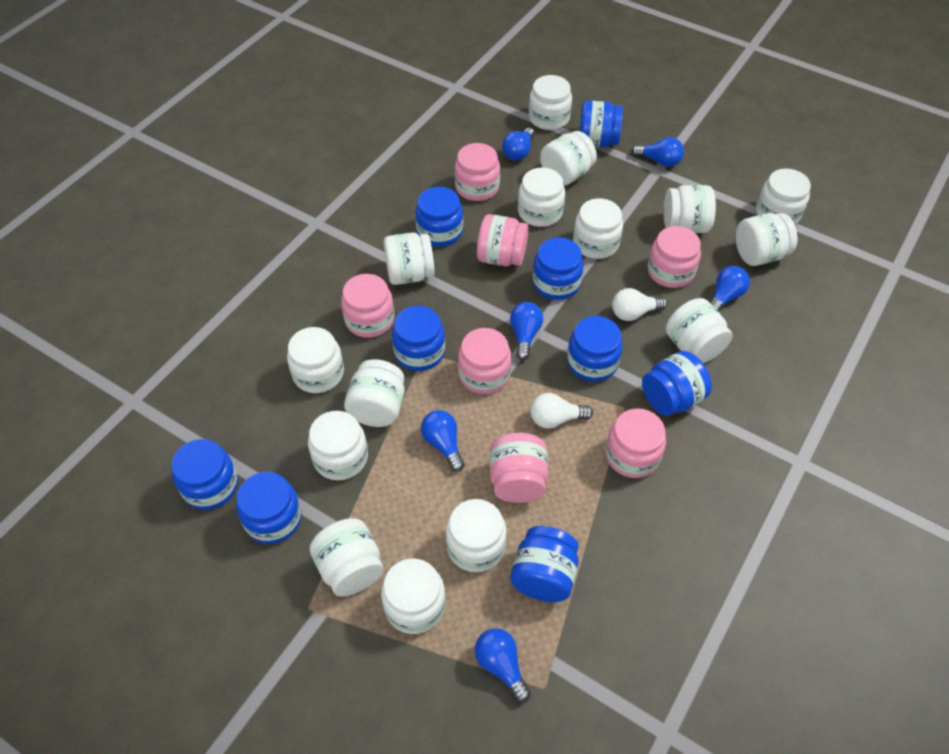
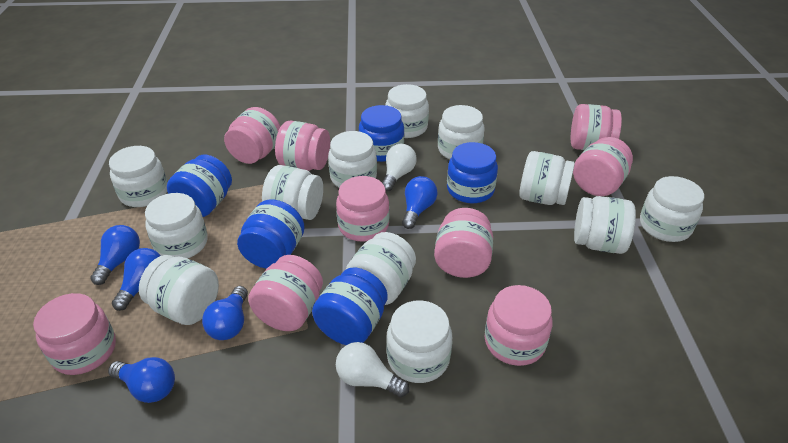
blue jar: [172,439,238,510] [237,472,302,544] [392,306,445,371] [415,187,463,247] [510,526,579,602] [533,238,584,300] [567,316,623,382] [579,101,623,147] [642,351,712,416] = 9 -> [167,155,232,217] [237,199,305,269] [312,267,388,345] [359,105,404,162] [447,142,498,203] = 5
blue light bulb: [421,410,465,472] [475,628,531,702] [502,128,535,161] [510,302,543,360] [632,137,684,167] [710,266,750,312] = 6 -> [90,225,140,285] [108,357,175,403] [112,248,161,311] [202,286,248,340] [402,176,437,229] = 5
pink jar: [341,274,394,338] [454,143,500,201] [458,328,512,394] [477,214,529,266] [490,433,548,503] [606,408,666,478] [647,226,701,288] = 7 -> [33,293,116,375] [224,107,281,164] [248,255,323,331] [275,120,330,171] [336,176,389,242] [434,208,493,278] [485,285,552,366] [571,104,622,150] [573,137,633,196] = 9
white jar: [287,327,344,393] [308,411,368,480] [310,518,384,597] [344,359,405,427] [381,558,446,634] [384,233,435,285] [445,499,507,572] [518,168,565,227] [529,75,572,130] [540,131,597,186] [573,198,623,259] [664,185,716,233] [666,298,733,363] [736,213,797,266] [756,169,811,224] = 15 -> [109,146,167,207] [139,255,219,325] [145,193,207,259] [262,165,323,220] [328,131,377,188] [346,232,416,305] [385,84,429,138] [386,300,452,383] [438,105,484,159] [519,151,575,205] [574,196,636,254] [640,176,704,242] = 12

